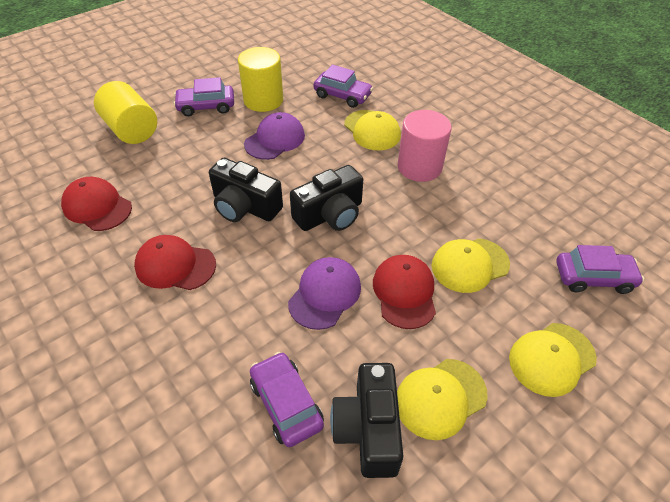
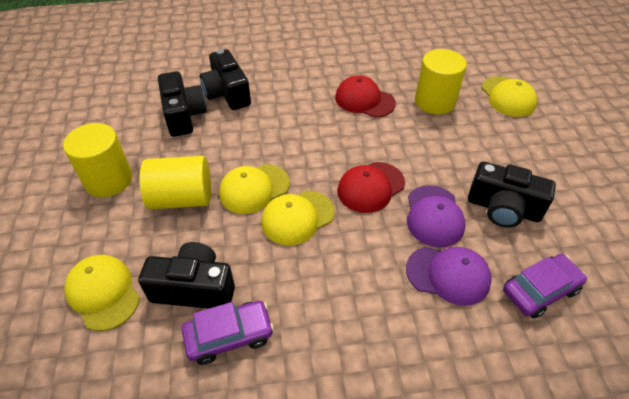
black camera: [209,158,283,222] [290,165,363,231] [330,363,403,478] = 3 -> [138,242,235,309] [158,71,207,137] [200,49,251,110] [468,162,556,228] = 4
pink cylinder: [398,110,451,182] = 1 -> none = 0
purple car: [174,77,234,116] [250,352,324,447] [313,65,373,108] [556,245,644,294] = 4 -> [182,301,274,365] [503,254,587,319] = 2
red cap: [61,177,132,231] [134,235,216,290] [373,255,436,329] = 3 -> [335,75,396,118] [337,162,405,213] = 2
yellow cylinder: [94,81,157,144] [238,47,283,112] = 2 -> [63,123,132,197] [139,156,211,209] [415,49,467,115] = 3

